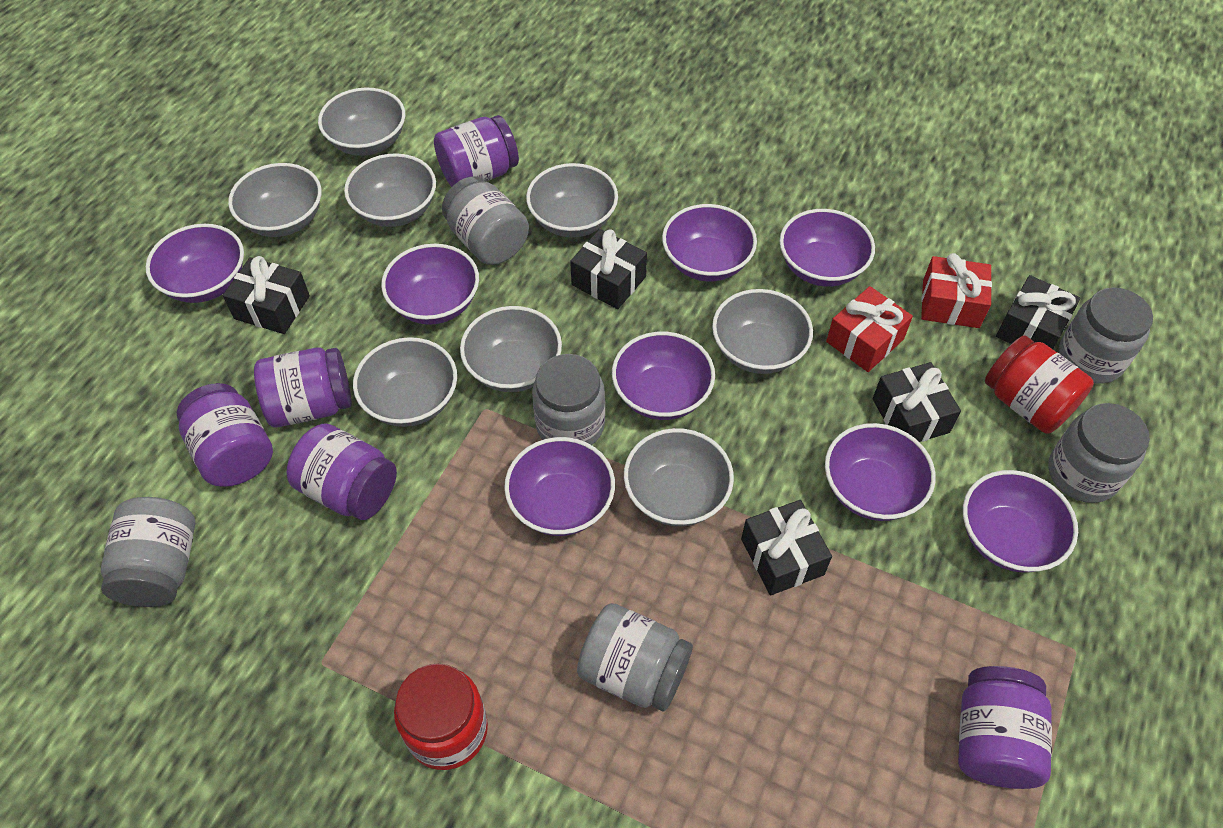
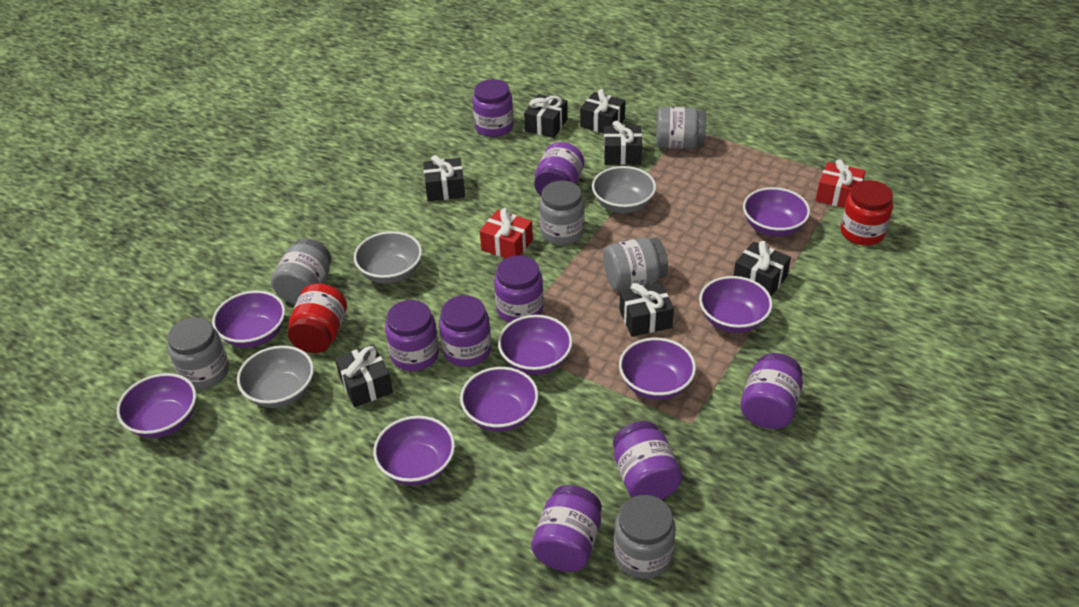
black gift: [223,256,310,334] [570,229,647,309] [741,500,832,595] [873,362,961,442] [996,275,1080,349] = 5 -> [335,344,393,407] [423,155,465,201] [524,94,568,138] [580,89,625,133] [604,121,642,165] [619,282,674,337] [734,241,791,296] = 7
grey bowl: [228,163,322,237] [318,87,405,156] [344,153,436,227] [353,337,457,427] [460,306,562,392] [526,163,618,237] [624,428,734,526] [712,289,813,374] = 8 -> [237,345,314,408] [354,231,422,284] [592,166,656,213] = 3
purple jar: [177,383,273,487] [254,348,352,428] [287,424,397,520] [434,115,519,187] [958,666,1052,789] = 5 -> [385,300,439,371] [439,295,491,367] [473,79,514,137] [494,256,544,323] [531,485,602,572] [534,142,584,196] [613,421,682,500] [740,353,803,429] = 8

